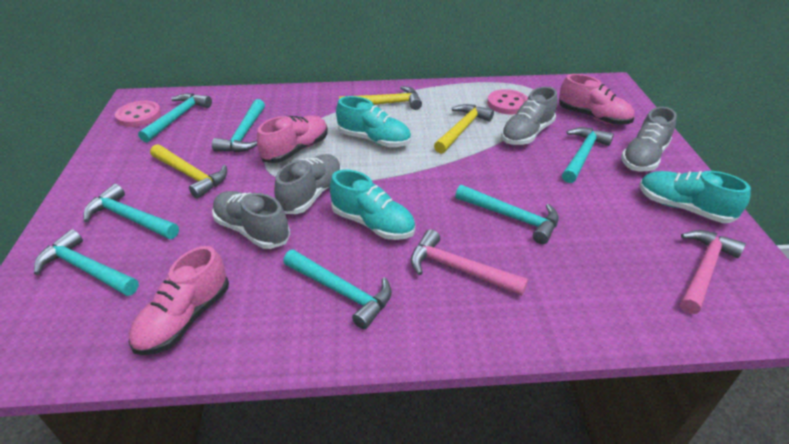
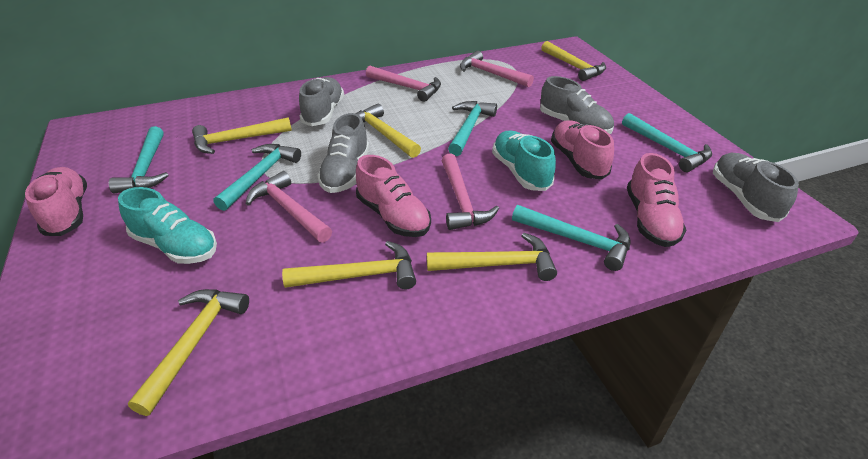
pink button: [115,101,161,127] [487,89,528,114] = 2 -> none = 0
pink hammer: [411,229,528,296] [680,230,746,314] = 2 -> [246,171,332,243] [366,66,441,102] [442,154,499,230] [460,51,534,87] = 4
pink shoe: [129,246,229,355] [257,116,328,163] [559,74,634,125] = 3 -> [25,167,87,236] [356,155,431,237] [551,121,614,179] [627,153,686,247] = 4
turquoise hammer: [34,229,139,296] [83,184,179,239] [138,93,212,143] [212,99,265,152] [283,250,392,329] [455,185,559,244] [562,127,614,183] = 7 -> [109,126,169,193] [213,144,301,211] [448,101,497,156] [512,205,631,271] [622,113,712,172] = 5
turquoise shoe: [330,170,415,240] [336,96,411,147] [640,171,751,223] = 3 -> [118,187,217,264] [492,131,556,191] = 2
yellow hammer: [150,144,227,199] [339,86,422,110] [434,104,494,154] = 3 -> [128,289,249,416] [192,117,292,154] [282,241,416,289] [355,104,421,158] [427,233,557,281] [541,41,606,81] = 6

